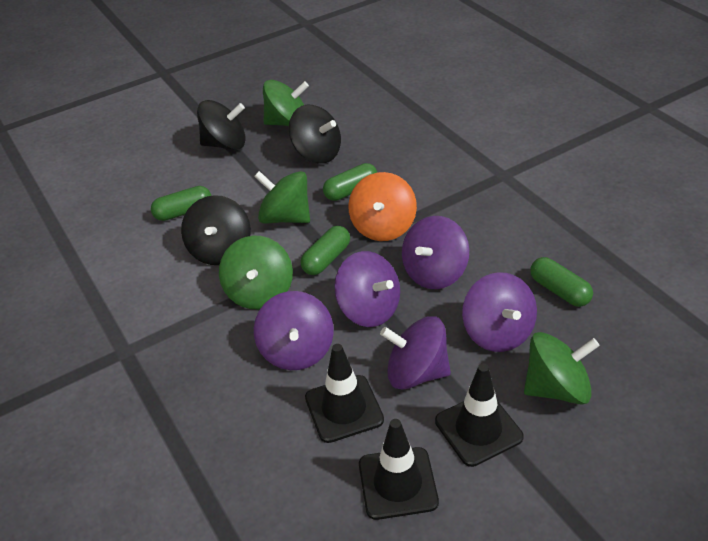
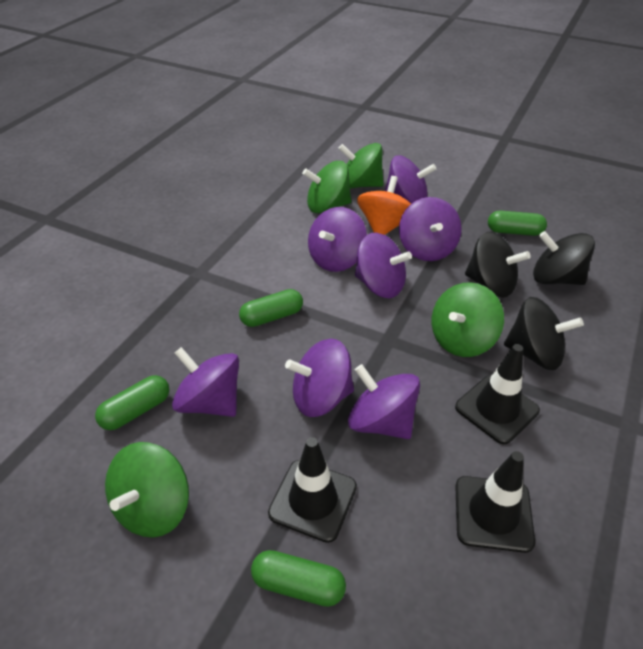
purple spinning top: [254,291,334,370] [334,251,400,327] [380,316,451,390] [402,216,469,289] [462,272,537,352] = 5 -> [172,347,239,417] [285,339,354,417] [308,207,367,272] [348,364,420,439] [355,233,412,298] [385,155,436,204] [399,197,462,261] = 7

